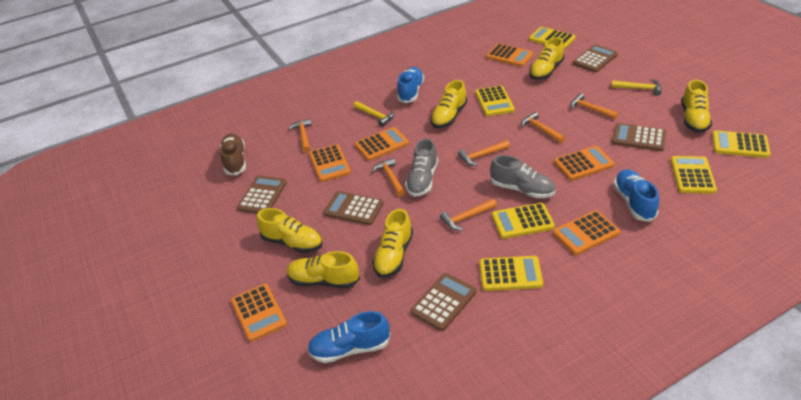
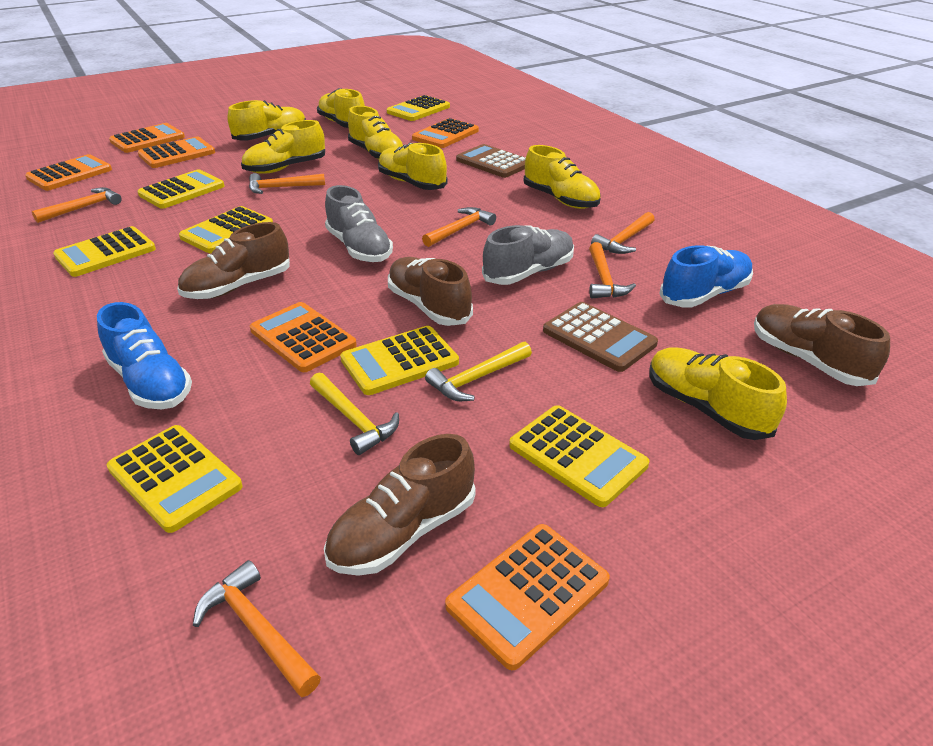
blue shoe: [307,311,391,363] [397,67,424,103] [613,169,659,222] = 3 -> [97,302,192,409] [659,245,753,308] = 2
brown calculator: [237,176,287,214] [324,191,383,225] [411,273,476,331] [573,45,618,72] [612,123,666,151] = 5 -> [456,144,526,178] [543,302,658,372] = 2
brown shoe: [220,133,246,175] = 1 -> [177,222,290,299] [324,434,476,576] [388,257,473,326] [754,304,890,386] = 4
yellow calculator: [475,86,515,116] [479,256,543,291] [492,203,555,239] [529,27,576,49] [671,156,717,194] [712,130,771,158] = 6 -> [53,226,156,277] [107,425,243,533] [137,169,225,209] [179,206,273,253] [340,326,459,395] [387,95,450,121] [509,405,649,507] = 7
yellow shoe: [257,208,322,253] [287,251,360,288] [372,209,413,278] [431,80,467,128] [529,37,564,80] [681,80,712,133] = 6 -> [228,100,306,141] [241,120,325,174] [317,88,365,128] [348,106,403,160] [378,143,448,190] [524,145,601,209] [650,347,787,440] = 7

